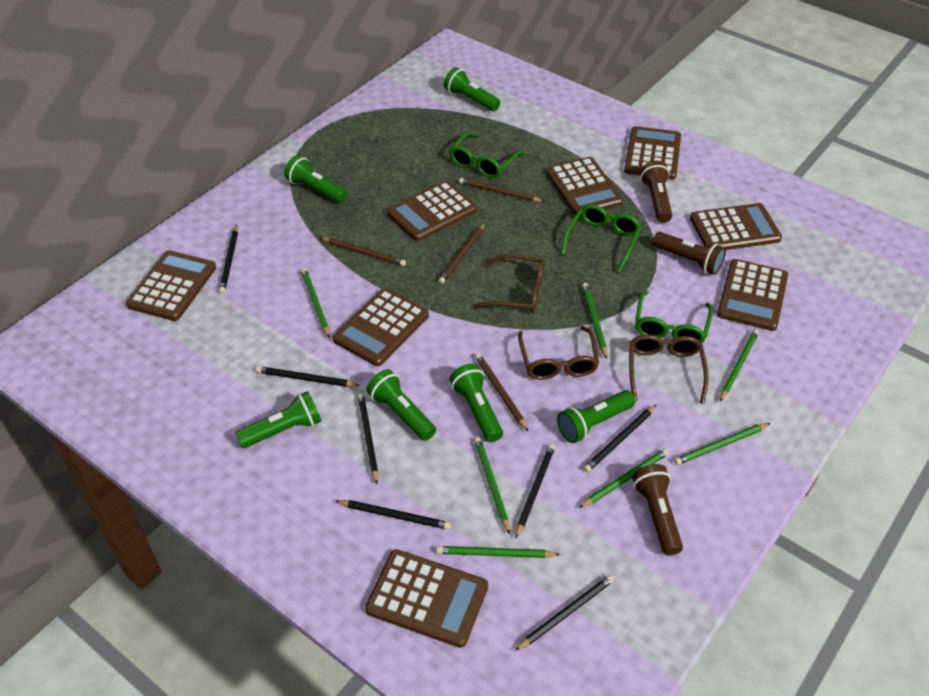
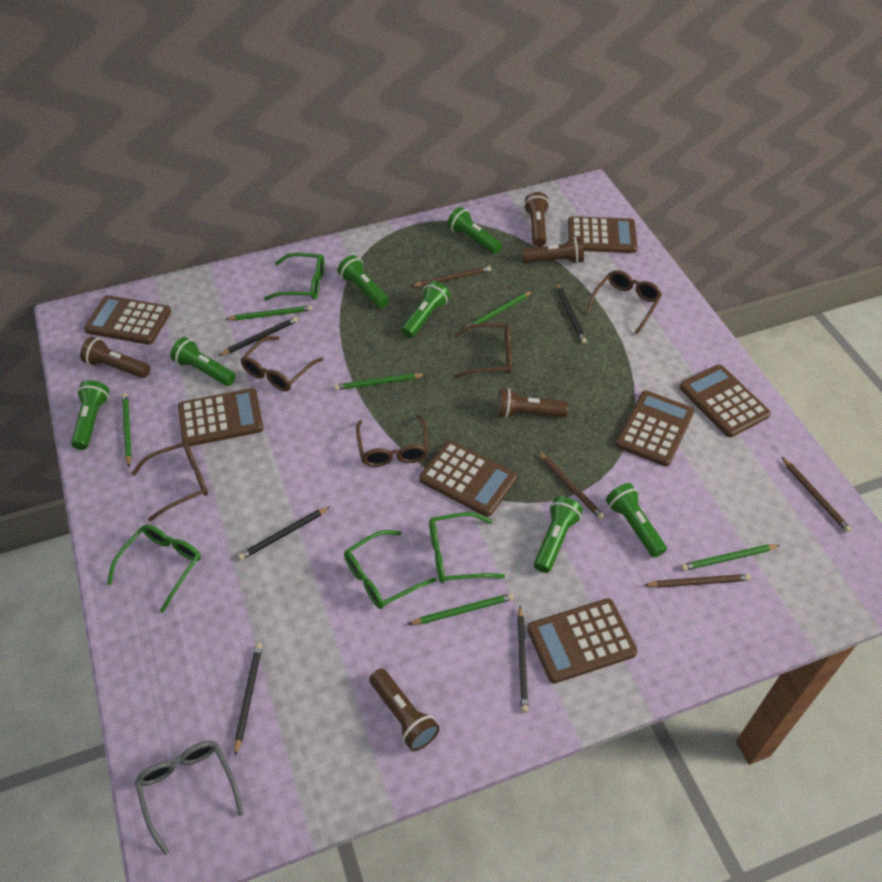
black pencil: [219,225,238,293] [256,366,360,387] [336,500,451,530] [358,393,378,484] [515,444,555,539] [515,575,614,651] [584,404,657,472] = 7 -> [219,317,298,356] [234,643,263,756] [238,507,330,560] [517,606,528,713] [556,283,587,343] = 5
brown calculator: [126,250,216,321] [333,288,429,366] [365,549,488,648] [387,181,477,241] [546,157,623,216] [624,126,681,180] [690,203,782,250] [717,259,788,331] = 8 -> [84,295,171,345] [178,388,264,447] [419,440,517,517] [527,598,638,683] [568,216,637,253] [616,390,695,467] [679,364,771,437] = 7
brown flashlight: [632,464,683,556] [640,161,672,223] [652,232,726,275] = 3 -> [80,337,150,378] [369,669,440,751] [497,388,568,419] [522,237,584,264] [524,192,550,247] = 5
brown glasses: [473,254,545,313] [518,326,599,380] [629,334,709,404] = 3 -> [131,442,208,521] [240,336,323,391] [356,414,428,467] [454,323,512,378] [586,270,662,334] = 5
green flashlight: [236,391,321,448] [284,155,347,203] [366,369,436,441] [444,67,500,111] [449,364,503,442] [557,390,636,443] = 6 -> [71,380,109,450] [170,337,236,386] [338,255,389,308] [401,281,450,338] [447,207,502,254] [534,496,583,573] [606,483,667,558] = 7
green glasses: [450,132,525,178] [561,204,641,273] [635,290,713,344] = 3 -> [107,524,201,613] [264,253,324,300] [344,530,437,609] [429,512,505,583] = 4
green pencil: [301,268,330,337] [436,546,560,558] [474,437,510,534] [579,448,669,508] [582,283,607,359] [674,423,770,465] [720,329,759,402] = 7 -> [122,393,132,467] [226,305,312,320] [334,373,426,390] [408,593,514,625] [466,291,532,330] [681,545,780,571] = 6
grey glasses: none = 0 -> [135,741,244,855] = 1

